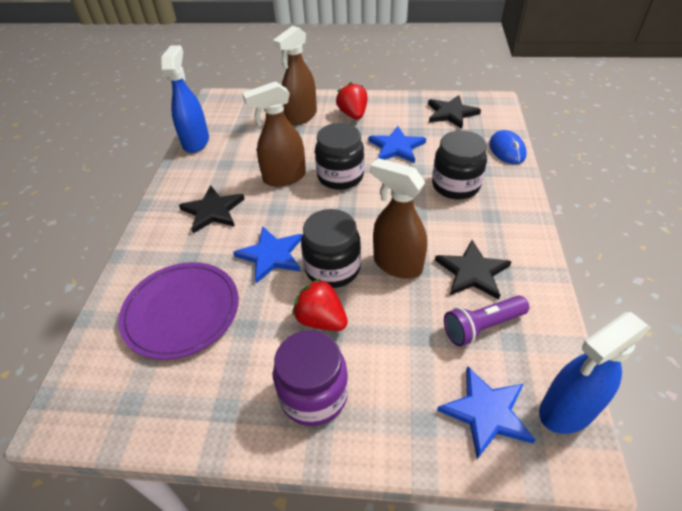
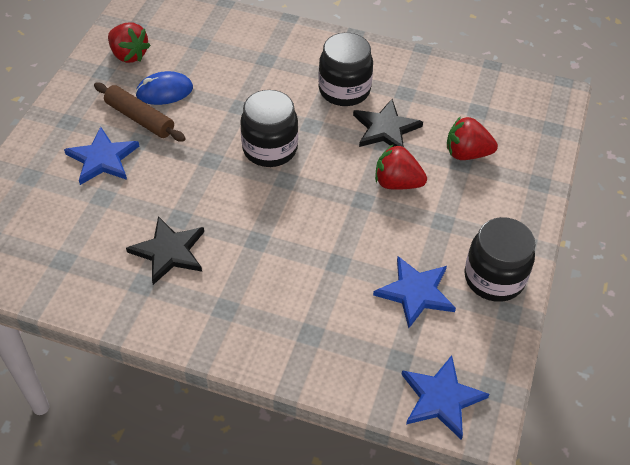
black star: [179,185,245,233] [428,95,481,129] [435,240,512,300] = 3 -> [126,216,204,285] [353,99,423,147] = 2
blue spray bottle: [161,45,209,153] [539,312,651,434] = 2 -> none = 0
brown rolling pin: none = 0 -> [94,83,186,142] = 1
brown spray bottle: [242,81,306,187] [273,26,317,125] [370,158,427,279] = 3 -> none = 0
purple flashlight: [444,295,529,347] = 1 -> none = 0
purple jar: [273,330,348,426] = 1 -> none = 0
purple plate: [118,262,239,360] = 1 -> none = 0
red strawberry: [293,278,348,331] [336,82,367,120] = 2 -> [108,23,151,63] [375,144,427,190] [447,116,498,160] = 3

